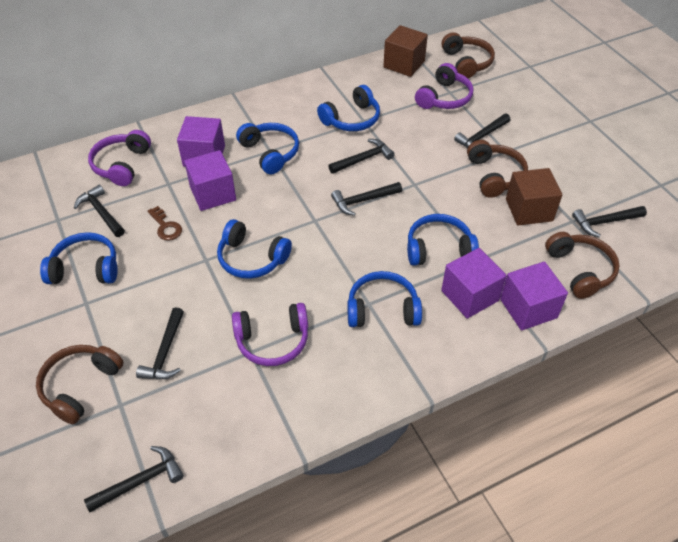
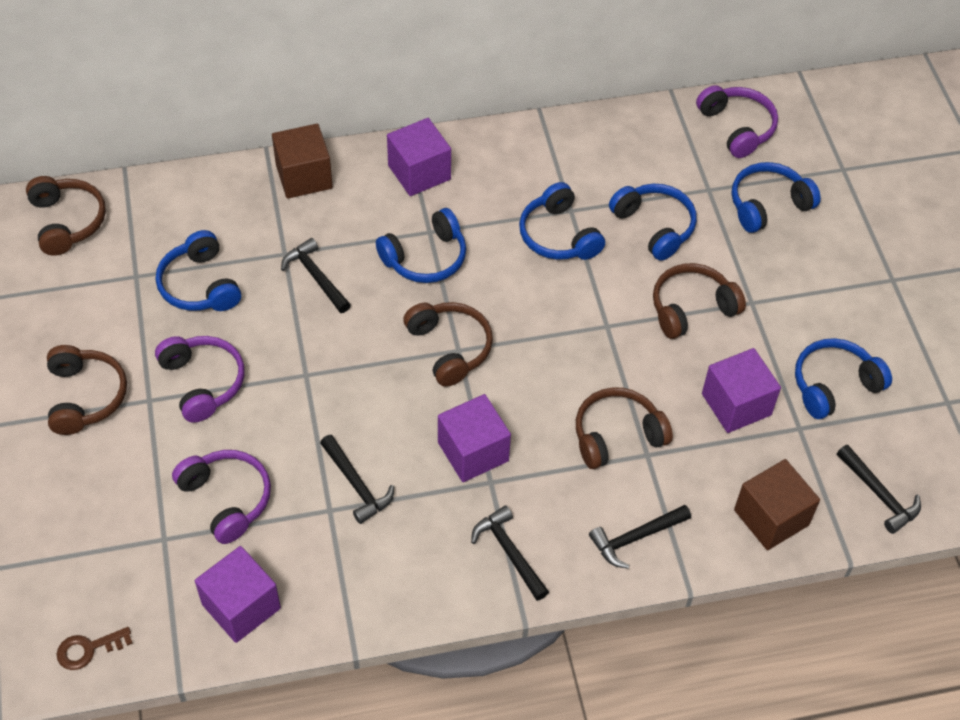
black hammer: [74,185,125,237] [84,446,184,512] [136,307,184,379] [329,139,395,174] [331,182,402,216] [454,113,510,149] [572,206,647,237] = 7 -> [281,238,351,313] [320,435,394,524] [471,505,549,601] [589,505,691,569] [837,445,921,534] = 5
brown headphones: [36,345,124,424] [442,32,495,78] [467,140,528,198] [545,232,620,299] = 4 -> [26,176,106,256] [47,345,127,435] [403,302,493,387] [576,387,673,469] [653,263,746,339] = 5

